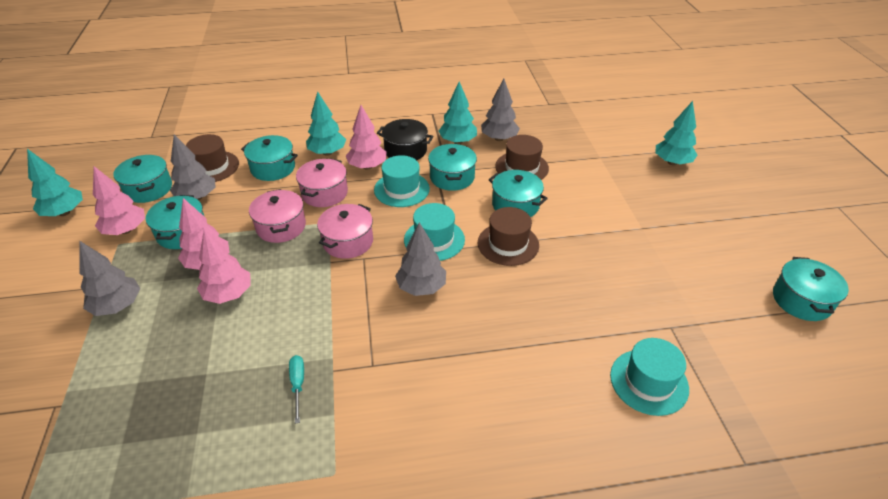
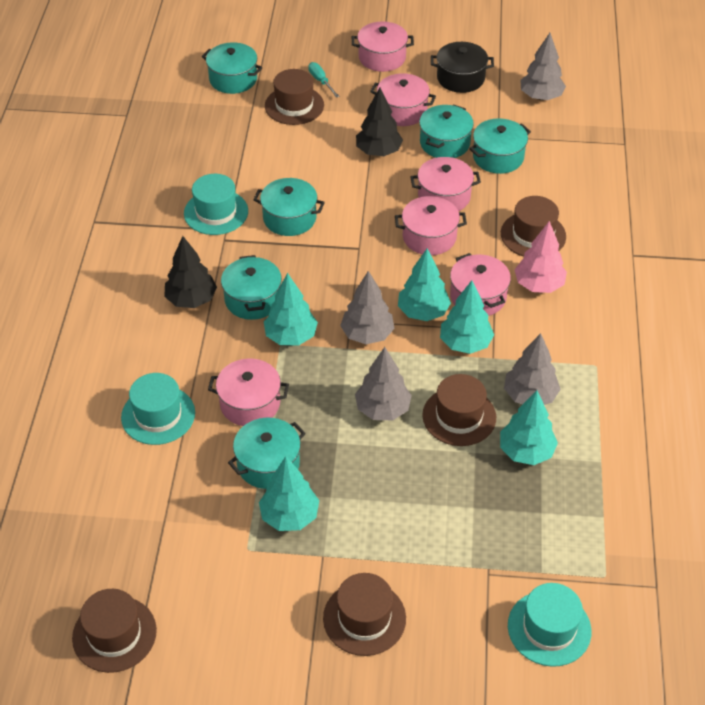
black tree: none = 0 -> [164,236,217,308] [356,88,403,156] = 2
brown hat: [186,134,239,182] [478,207,539,266] [495,135,549,180] = 3 -> [72,589,157,673] [265,69,324,125] [323,573,406,656] [422,374,496,446] [501,196,566,257] = 5
pink pot: [249,189,306,243] [296,158,348,207] [317,204,373,259] = 3 -> [208,359,289,426] [352,21,414,72] [370,73,436,126] [395,196,467,255] [410,157,481,211] [450,253,511,316] = 6
pink tree: [93,166,145,235] [178,198,230,270] [197,229,251,304] [346,105,387,170] = 4 -> [514,221,567,293] = 1
turquoise tree: [27,149,83,216] [306,92,346,156] [438,81,477,144] [656,101,697,166] = 4 -> [259,456,319,531] [264,273,318,345] [398,248,451,321] [440,280,494,354] [500,390,558,465] = 5

